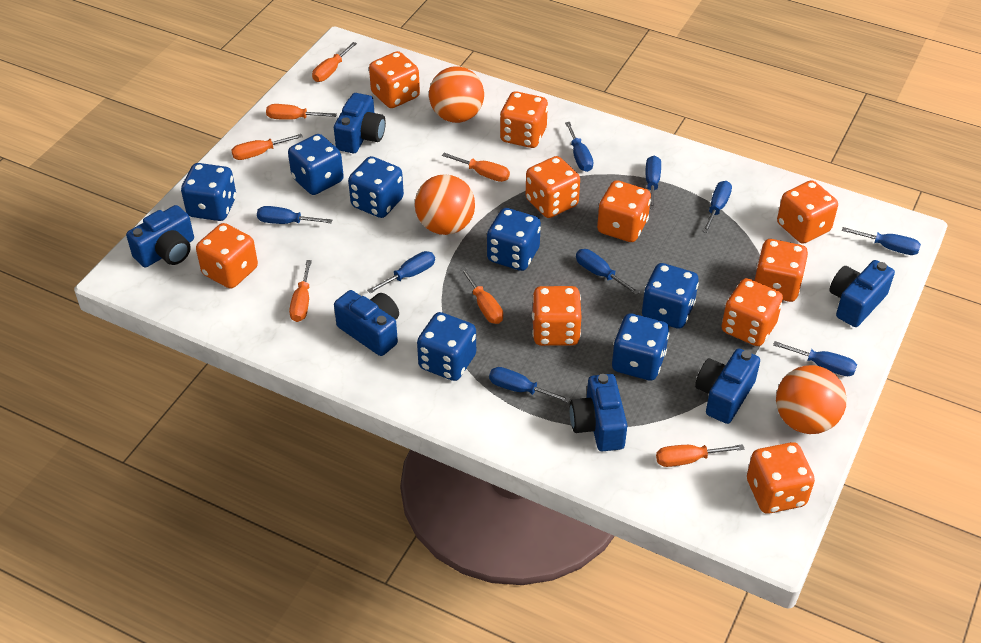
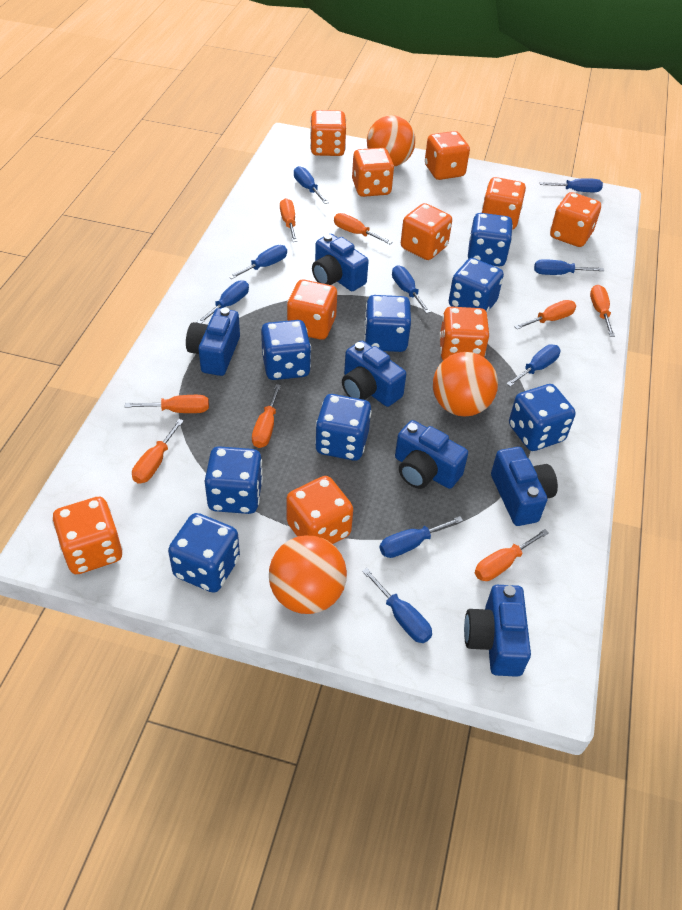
blue dice: [181,163,236,221] [288,134,344,195] [348,156,404,218] [417,312,476,381] [487,208,541,271] [612,313,669,381] [642,263,699,329] = 7 -> [168,513,240,592] [205,446,263,514] [261,320,311,380] [315,394,372,461] [364,295,411,352] [449,258,504,313] [468,213,513,266] [509,384,575,451] = 8
orange screwdriver: [231,134,303,160] [266,104,337,120] [289,260,312,322] [312,42,357,82] [442,153,510,182] [460,267,503,324] [656,444,745,467] = 7 -> [125,395,209,413] [132,419,184,484] [252,384,281,448] [280,198,297,242] [334,213,393,244] [475,529,549,581] [514,300,576,329] [590,285,615,337] = 8

